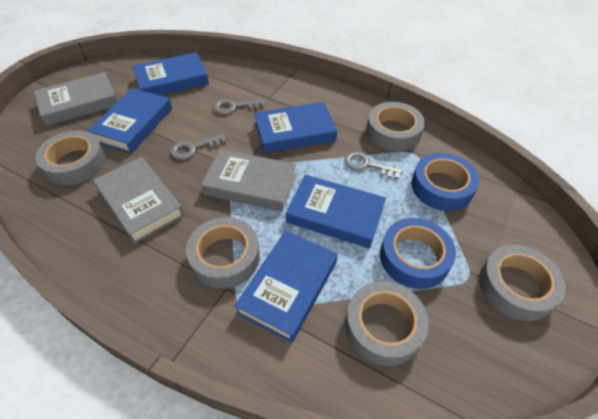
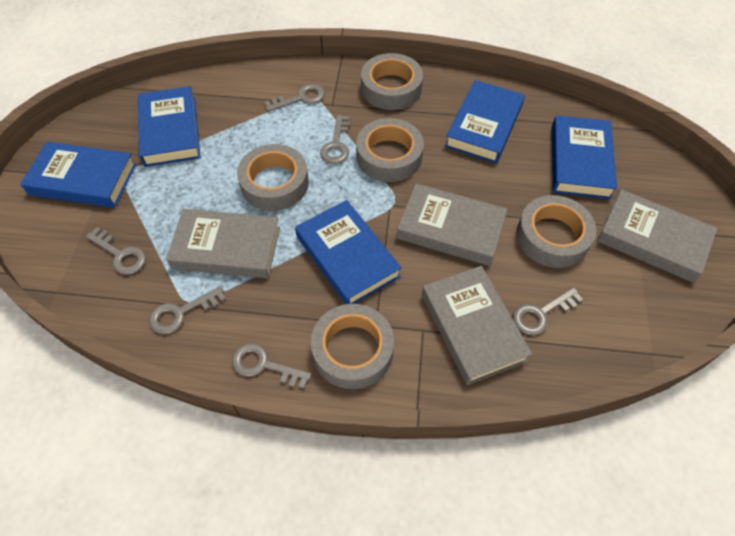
blue tape: [380,218,456,289] [411,153,479,211] = 2 -> none = 0
grey book: [34,72,118,126] [93,157,184,244] [201,149,296,211] = 3 -> [166,209,280,278] [397,183,508,266] [422,266,532,385] [597,189,717,283] = 4
grey key: [170,134,227,160] [214,99,265,114] [344,152,403,179] = 3 -> [86,227,146,275] [149,286,226,334] [232,343,312,389] [264,84,325,112] [320,115,350,164] [513,287,583,335] = 6

